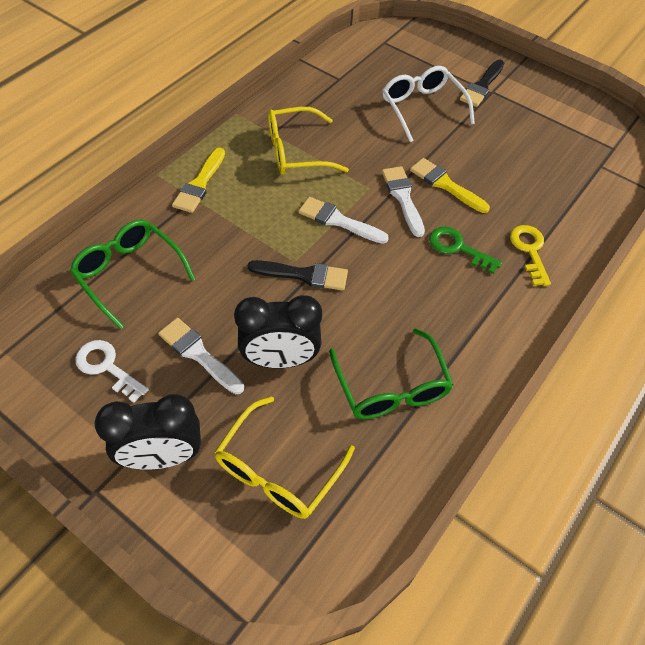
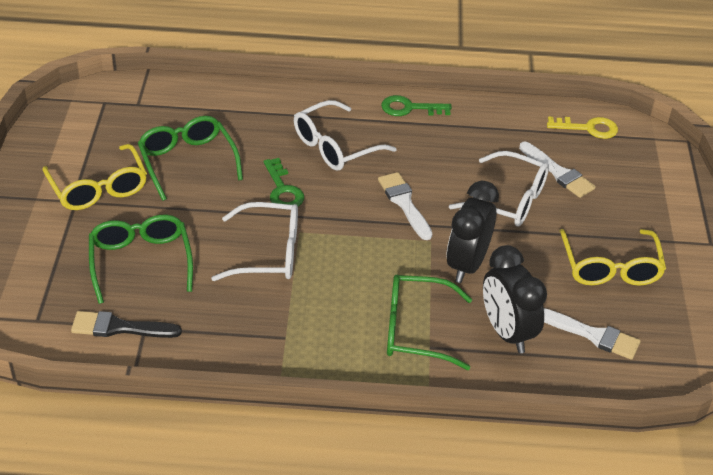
black brush: [248,260,348,290] [460,60,504,107] = 2 -> [71,311,182,338] = 1
green glasses: [70,220,195,329] [329,328,454,419] = 2 -> [89,215,193,304] [138,116,243,201] [387,275,472,370] = 3
green key: [429,227,502,274] = 1 -> [263,158,304,210] [381,95,452,116] = 2
white glasses: [382,66,475,142] = 1 -> [211,202,298,281] [294,100,397,171] [449,151,549,226] = 3
white key: [75,340,149,403] = 1 -> none = 0
yellow brush: [172,148,225,213] [410,158,490,213] = 2 -> none = 0

